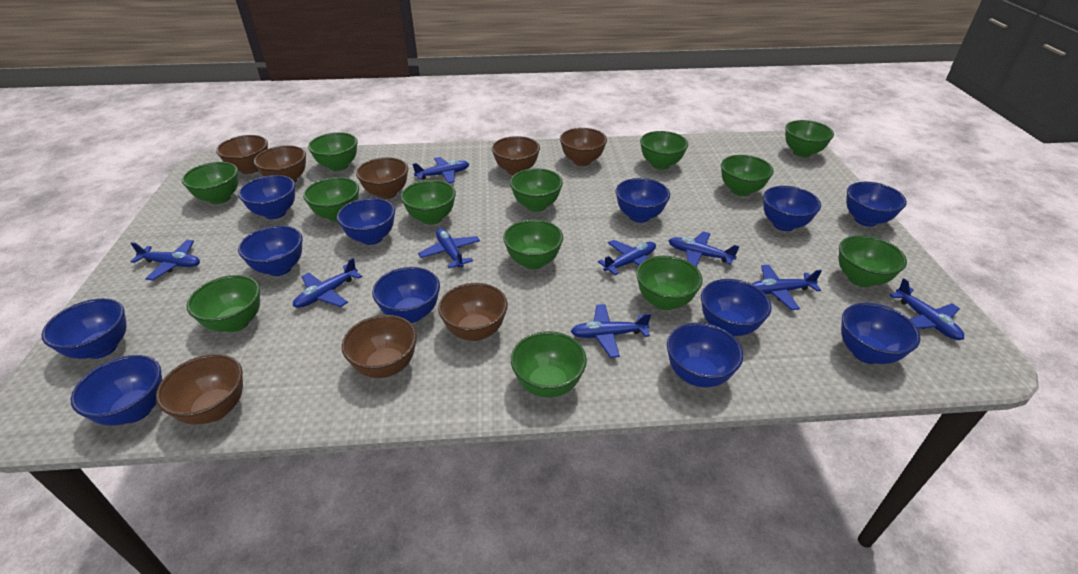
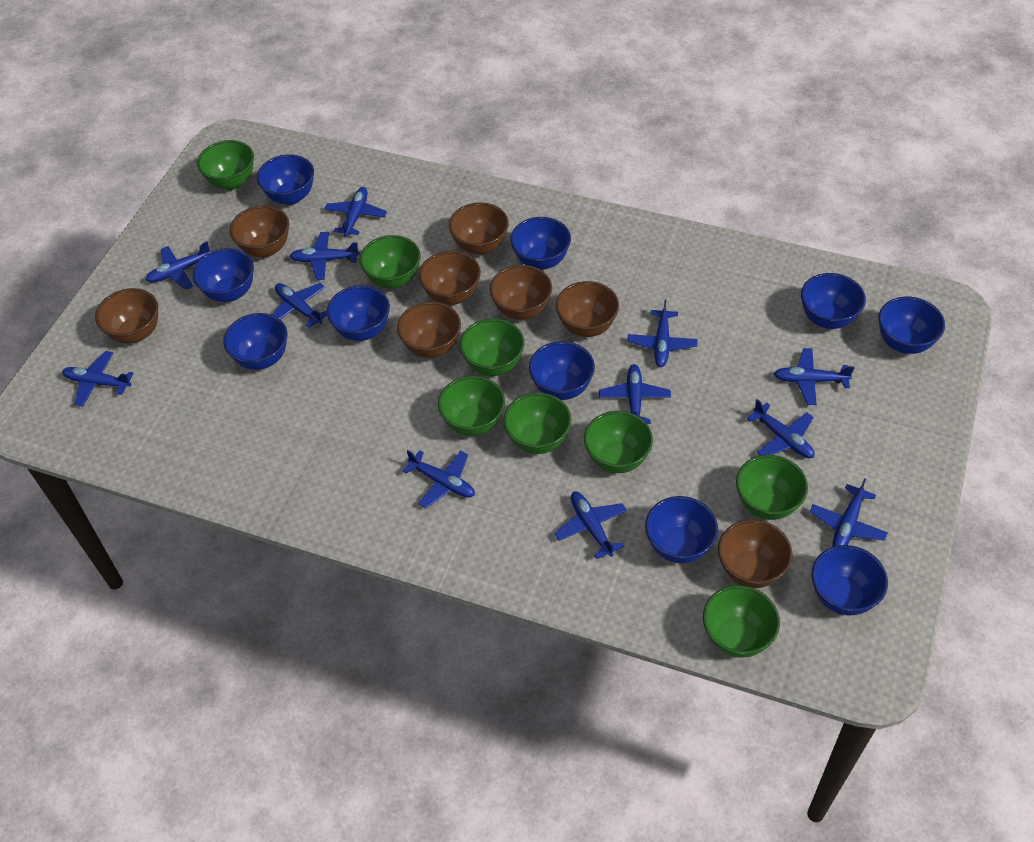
blue bowl: [41,298,127,359] [71,355,163,426] [238,175,295,219] [238,225,302,276] [337,198,395,245] [372,267,440,323] [615,178,670,223] [667,323,743,387] [701,279,772,336] [763,186,821,231] [841,303,921,364] [846,182,907,227] = 12 -> [192,248,254,302] [223,313,287,370] [257,154,314,205] [327,285,390,341] [510,217,571,270] [529,341,595,400] [645,496,718,563] [801,273,866,329] [812,545,888,615] [879,297,945,354] = 10
blue plane: [130,240,200,280] [293,258,362,308] [413,157,469,183] [418,228,480,268] [571,304,651,358] [598,240,656,275] [668,231,740,267] [751,265,822,310] [889,278,964,340] = 9 -> [62,351,134,406] [146,241,211,290] [272,283,327,328] [290,232,360,280] [325,187,387,236] [403,450,475,508] [555,492,627,559] [599,364,671,424] [627,299,697,367] [747,399,815,458] [774,348,854,405] [810,478,888,547] = 12
green bowl: [182,162,239,204] [186,275,260,332] [303,177,359,222] [308,132,358,171] [401,180,456,225] [503,219,563,269] [510,168,563,212] [511,331,587,398] [636,256,702,310] [640,131,688,170] [721,155,774,196] [785,120,834,157] [839,235,907,287] = 13 -> [197,140,254,190] [360,235,421,289] [438,376,505,436] [460,319,524,376] [503,393,571,454] [584,411,653,473] [703,585,780,658] [736,455,808,520] = 8

